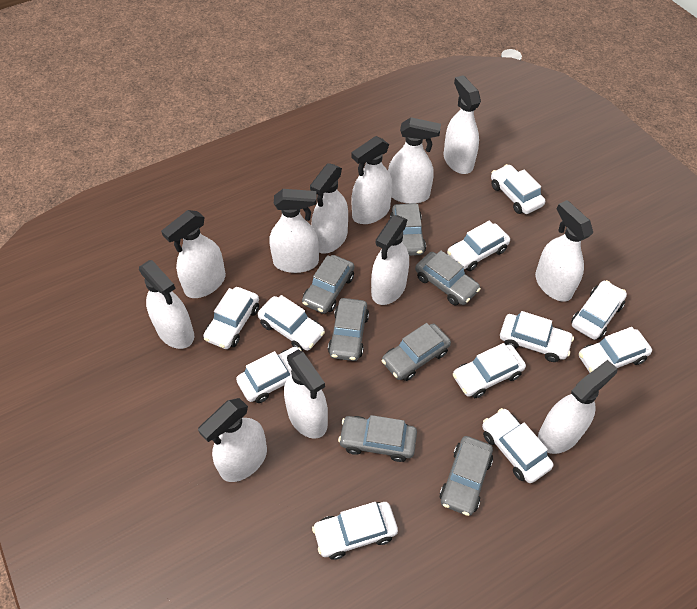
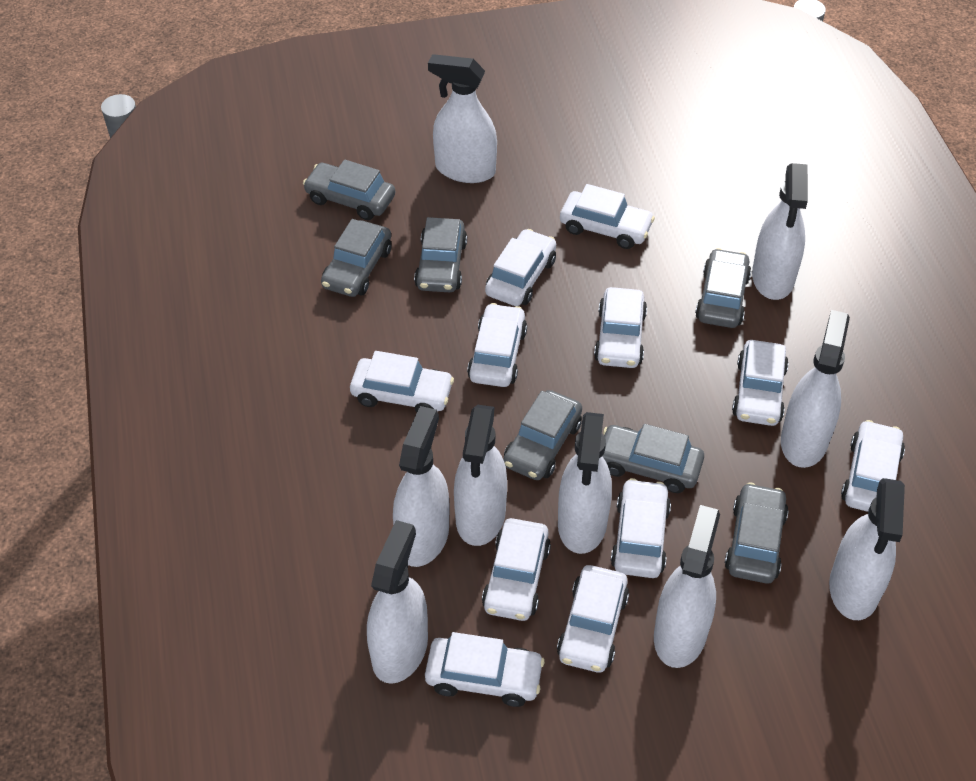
white spray bottle: [139,260,194,349] [161,210,226,298] [198,398,267,482] [269,189,319,273] [284,350,328,439] [310,163,348,254] [351,136,393,224] [371,215,409,305] [388,117,441,204] [444,75,481,174] [535,200,593,302] [538,360,618,454] = 12 -> [367,520,428,684] [393,406,450,567] [428,54,497,183] [454,405,507,546] [558,412,612,554] [654,505,720,668] [752,163,808,300] [781,310,850,468] [829,478,905,620] = 9

